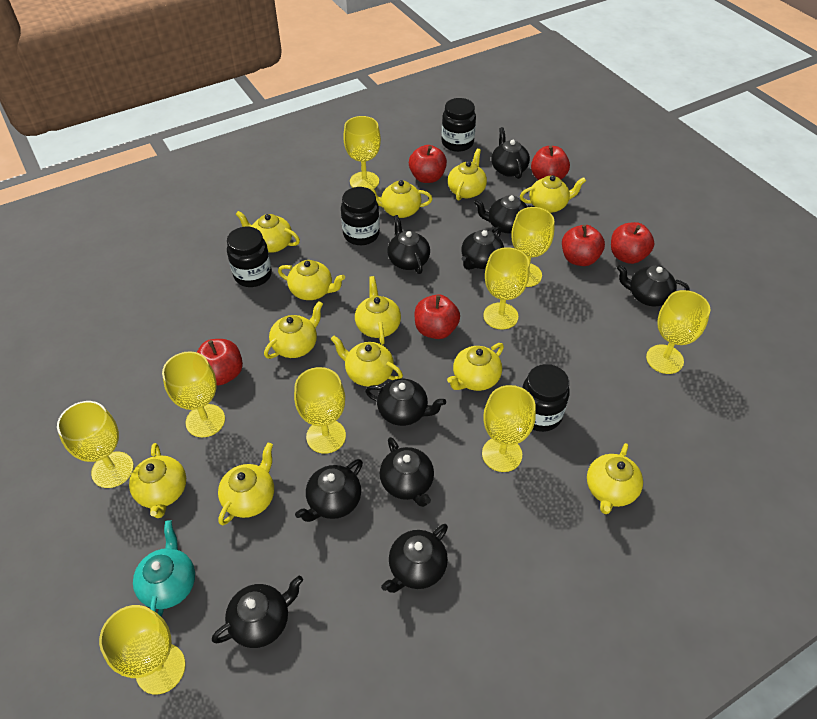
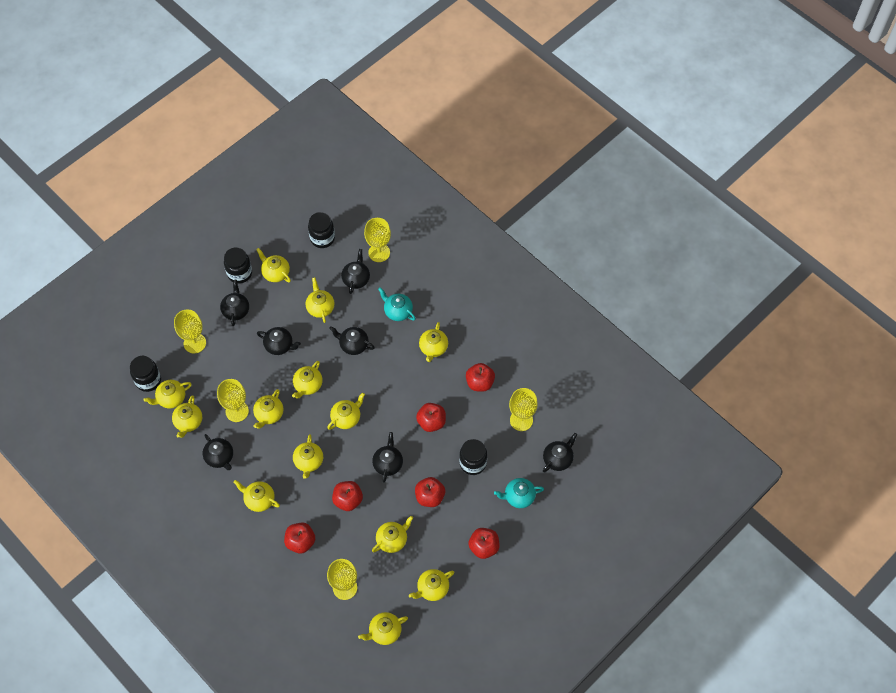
black teapot: [212,576,303,648] [295,459,363,522] [365,379,446,426] [380,437,434,507] [381,524,448,593] [387,215,430,274] [461,226,504,270] [474,195,534,233] [491,127,530,179] [617,265,690,306] = 10 -> [203,434,233,470] [220,280,249,326] [257,327,301,355] [329,326,375,355] [341,249,370,294] [372,432,403,483] [543,433,577,473] = 7
turquoise teapot: [133,520,195,617] = 1 -> [378,287,416,321] [494,478,544,508] = 2
yellow goblet: [57,401,134,488] [99,605,186,694] [162,351,225,437] [294,367,346,454] [343,116,381,188] [482,385,536,472] [483,247,530,329] [511,207,554,287] [646,290,711,374] = 9 -> [174,310,206,353] [217,379,249,422] [327,559,357,600] [364,218,391,262] [509,388,538,431] = 5
yellow teapot: [129,443,186,518] [218,443,274,525] [236,211,300,253] [264,301,323,359] [278,260,345,300] [331,336,403,387] [355,276,401,345] [366,180,432,218] [447,343,504,391] [448,148,487,201] [520,175,586,213] [587,443,643,514] = 12 -> [143,380,191,409] [172,395,202,438] [233,480,280,512] [253,389,284,429] [256,248,291,282] [292,361,323,399] [293,434,323,479] [306,277,335,323] [327,393,365,430] [358,612,408,645] [372,516,413,553] [409,569,454,601] [419,322,448,362] = 13

